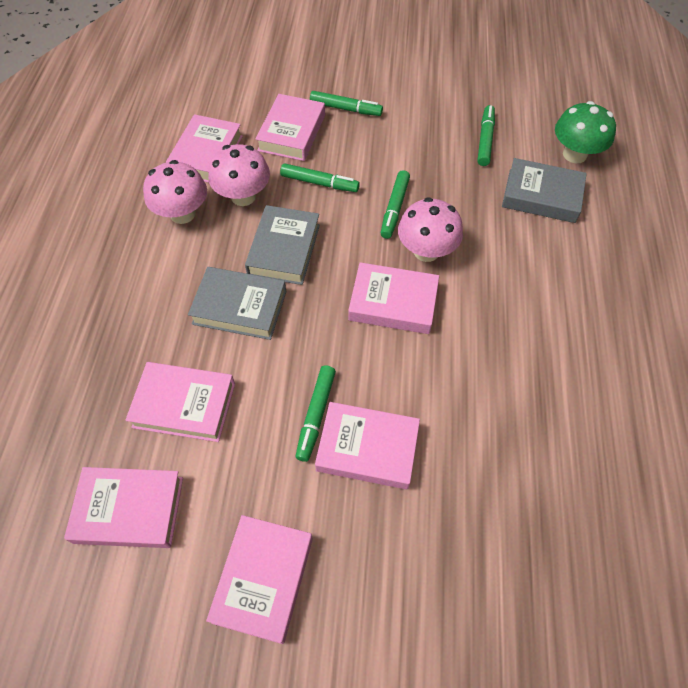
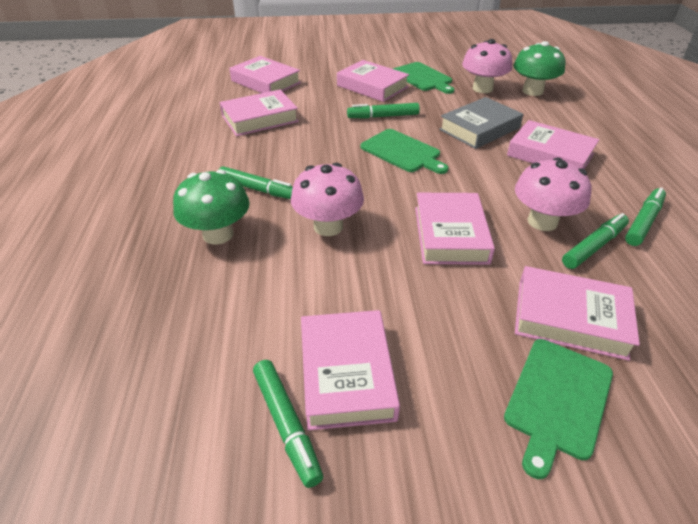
green cutting board: none = 0 -> [360,129,448,174] [393,62,454,94] [504,339,613,479] = 3
green mushroom: [555,101,616,163] = 1 -> [173,170,250,245] [513,41,565,96] = 2
grey book: [188,267,286,340] [245,205,320,285] [502,158,587,223] = 3 -> [439,97,523,149] = 1

